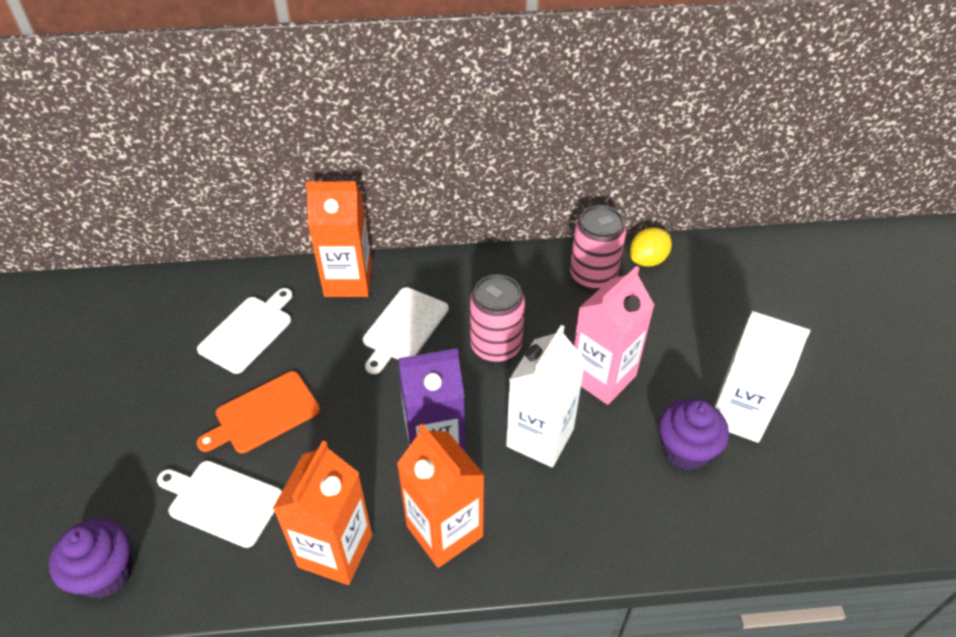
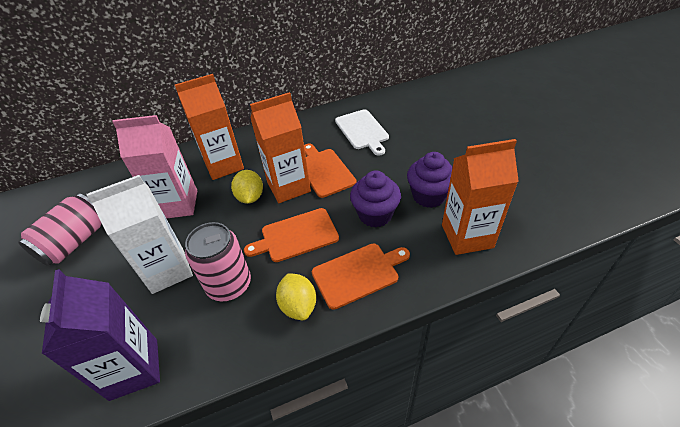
orange cutting board: [197,371,320,454] = 1 -> [244,208,339,262] [304,144,356,198] [312,244,410,310] = 3
white carton: [506,325,586,467] [714,311,810,443] = 2 -> [86,175,193,294] = 1
white cutting board: [157,461,282,548] [197,288,293,374] [363,287,449,374] = 3 -> [335,109,389,156] = 1
yellow lemon: [630,227,672,267] = 1 -> [231,170,263,204] [276,273,316,320] = 2

